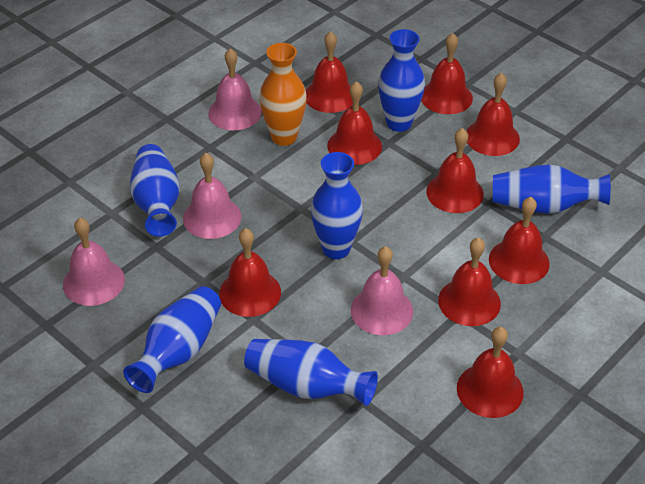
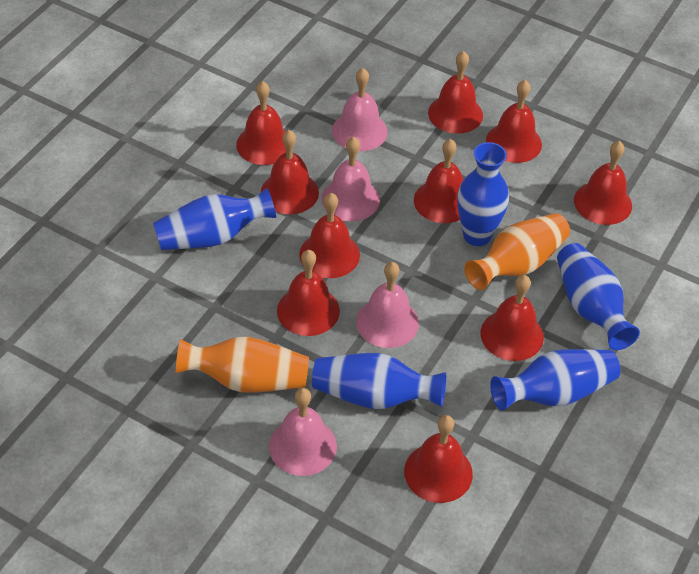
blue vase: [123,286,221,393] [130,144,180,237] [244,339,378,406] [311,152,363,259] [378,29,425,132] [493,164,611,214] = 6 -> [153,188,276,250] [312,353,446,409] [457,142,509,246] [490,349,620,411] [557,243,640,350] = 5
orange vase: [259,43,307,146] = 1 -> [176,337,309,393] [464,213,570,290] = 2
red bell: [219,228,281,317] [306,31,353,113] [327,81,382,165] [421,33,473,114] [426,128,484,213] [438,237,501,326] [457,327,524,418] [467,73,520,156] [489,197,550,284] = 9 -> [236,81,286,165] [261,130,319,214] [277,250,340,336] [299,193,360,278] [404,415,473,503] [414,139,463,223] [428,51,483,134] [481,275,544,361] [486,80,542,163] [574,141,632,225] = 10

